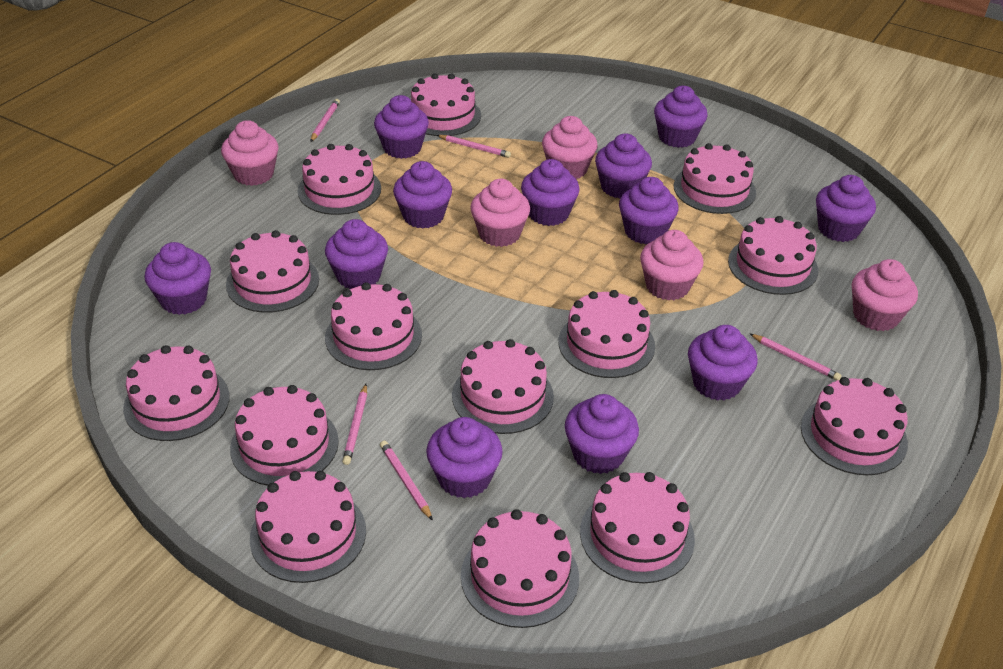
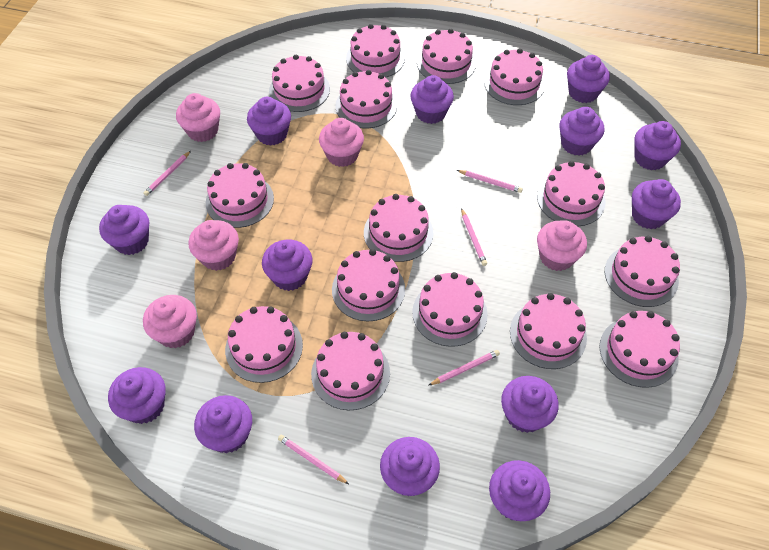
pink cake: [123,345,230,441] [226,230,319,313] [230,385,339,486] [250,471,366,583] [298,144,381,215] [325,282,422,370] [411,73,481,136] [452,339,554,434] [461,509,579,628] [558,290,655,378] [580,472,695,583] [674,143,756,214] [728,216,818,295] [801,377,908,475] = 14 -> [206,163,274,228] [225,306,303,383] [269,55,330,112] [311,332,390,410] [332,249,405,321] [335,70,397,128] [346,24,405,78] [364,194,434,262] [412,272,488,347] [417,29,476,84] [484,49,545,105] [510,293,587,369] [537,161,606,226] [600,311,680,388] [605,236,680,307] = 15
purple cupcake: [144,242,211,315] [325,219,388,289] [374,95,429,159] [393,161,452,228] [426,417,503,498] [521,159,580,226] [565,394,639,474] [595,133,652,199] [619,177,679,244] [654,86,708,148] [688,325,758,401] [816,175,876,242] = 12 -> [99,205,149,255] [108,367,166,424] [194,395,252,453] [247,97,291,146] [262,240,312,291] [380,437,440,496] [411,75,454,124] [489,460,550,521] [501,376,559,433] [559,107,605,156] [567,55,610,103] [632,179,681,229] [634,121,681,170] = 13

